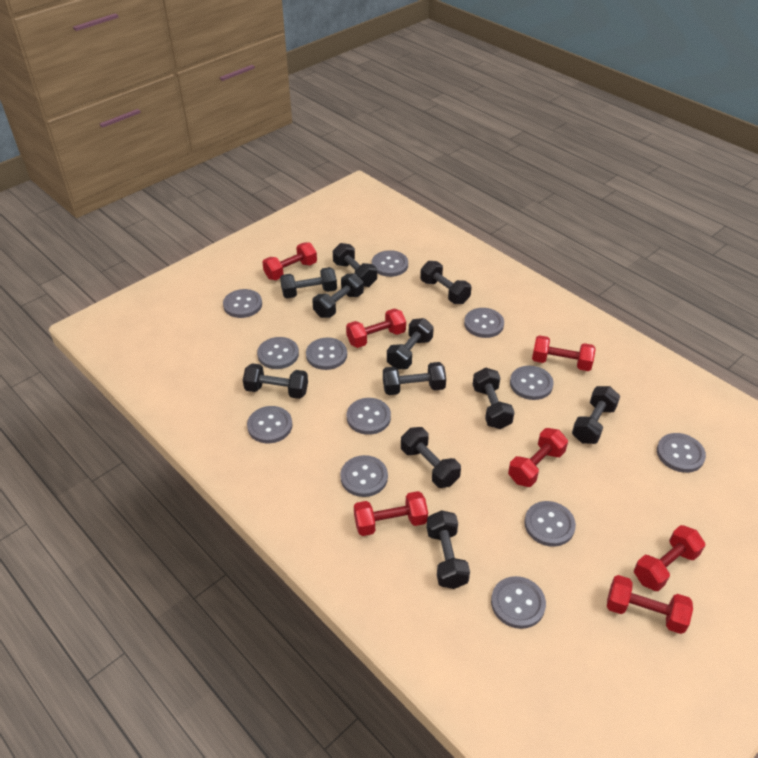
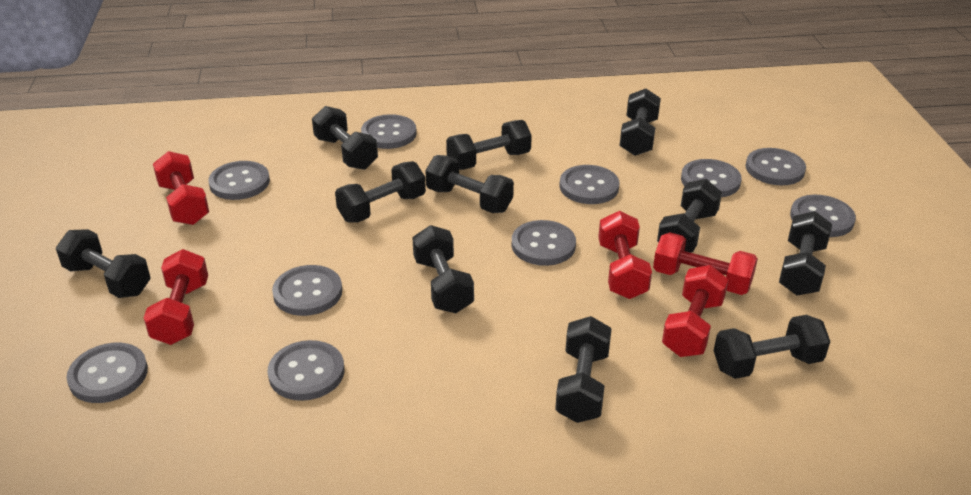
grey button: [223,289,262,318] [247,406,292,444] [257,337,299,369] [306,338,347,370] [340,455,388,497] [347,398,391,435] [372,250,408,277] [464,308,504,338] [491,576,546,629] [510,366,554,400] [524,501,576,547] [657,433,706,473] = 12 -> [67,343,148,403] [208,161,270,200] [268,340,344,401] [272,265,342,316] [361,114,417,149] [512,220,576,266] [559,165,620,204] [681,159,742,197] [746,148,806,185] [790,195,856,237] = 10
red dumbbell: [262,242,317,280] [346,308,406,348] [354,491,428,536] [508,428,568,487] [532,335,596,371] [607,575,693,634] [634,525,705,591] = 7 -> [144,249,208,345] [153,151,209,225] [598,211,652,299] [653,232,758,295] [662,265,729,357] = 5

